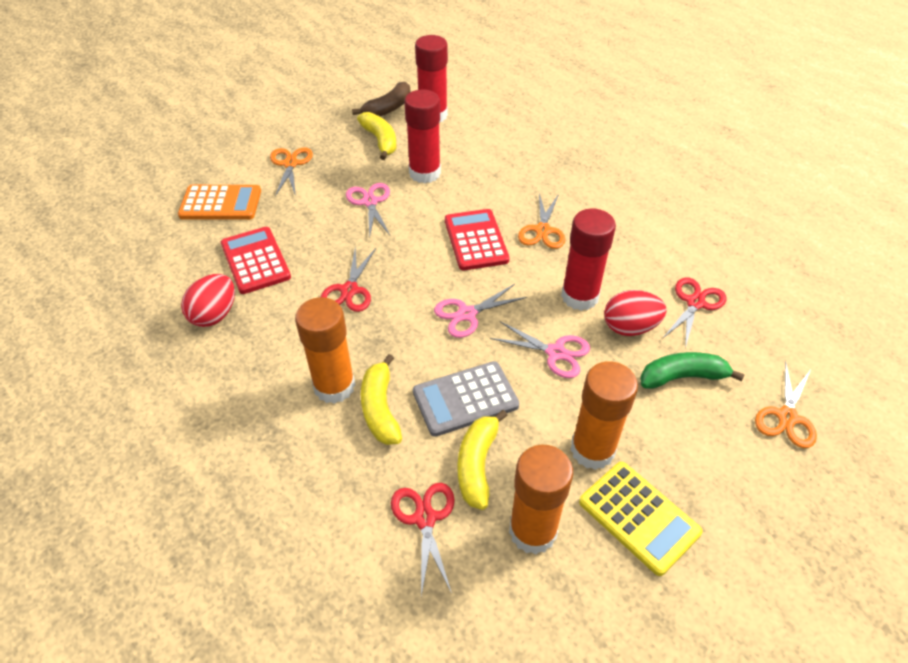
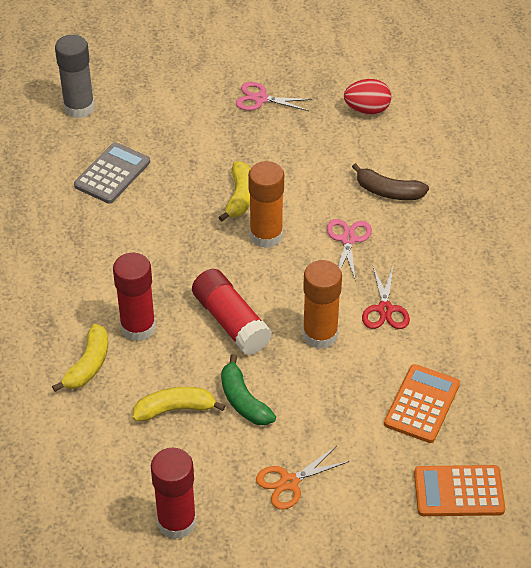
grey glue stick: none = 0 -> [55,35,95,118] = 1
orange calculator: [178,185,261,220] = 1 -> [384,364,460,443] [414,465,505,516] = 2
orange glue stick: [295,297,355,404] [509,445,573,554] [571,361,638,470] = 3 -> [248,161,284,248] [303,260,342,349] = 2
orange scissors: [270,148,313,196] [518,194,565,249] [755,361,817,448] = 3 -> [256,446,349,510] = 1
pink scissors: [346,183,390,238] [434,284,527,338] [490,321,590,378] = 3 -> [236,82,313,111] [327,219,372,279] = 2
red calculator: [221,227,291,294] [445,209,510,270] = 2 -> none = 0
red egg: [181,274,235,327] [604,290,667,336] = 2 -> [344,79,391,115] = 1
red scissors: [321,247,376,312] [391,483,455,596] [663,277,726,348] = 3 -> [362,266,410,329] = 1
yellow calculator: [579,462,703,576] = 1 -> none = 0

